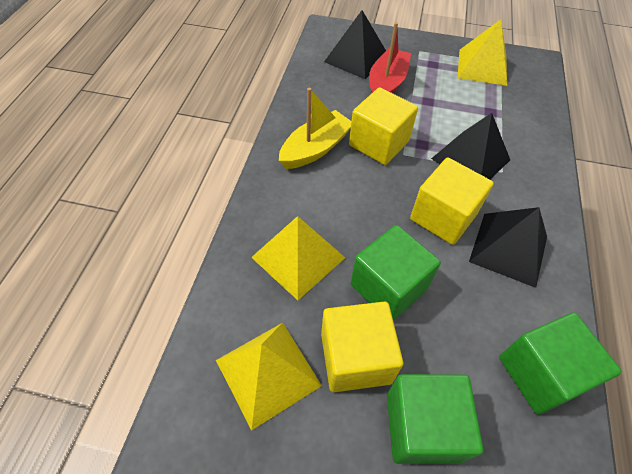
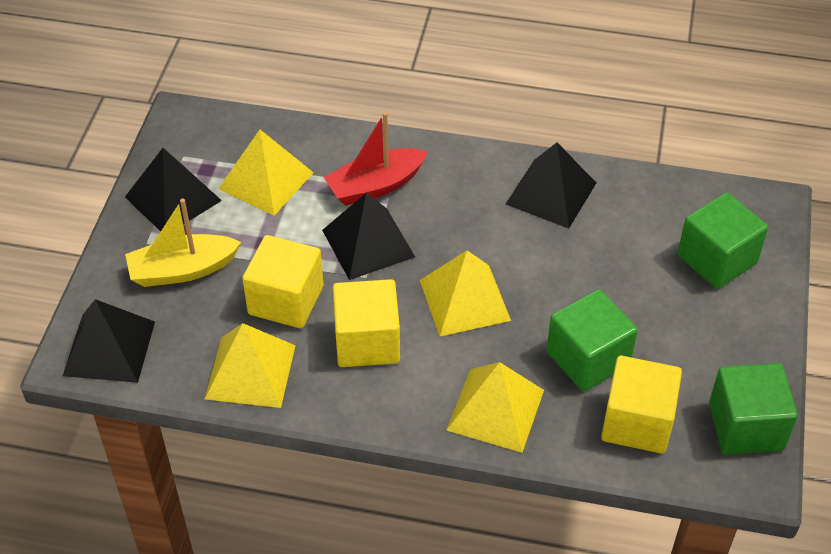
black pyramid: [324,10,386,79] [431,113,510,179] [469,207,547,288] = 3 -> [63,299,155,383] [125,148,222,231] [322,193,415,280] [506,142,596,228] = 4
yellow pyramid: [216,323,322,431] [251,216,345,300] [458,19,507,86] = 3 -> [205,323,296,408] [218,130,314,216] [420,250,511,336] [446,362,544,453] = 4

